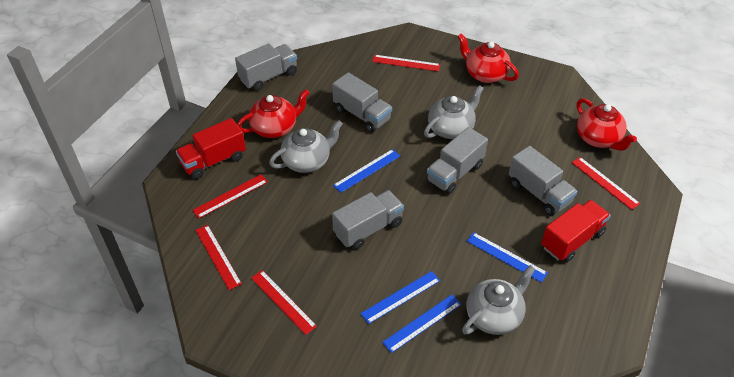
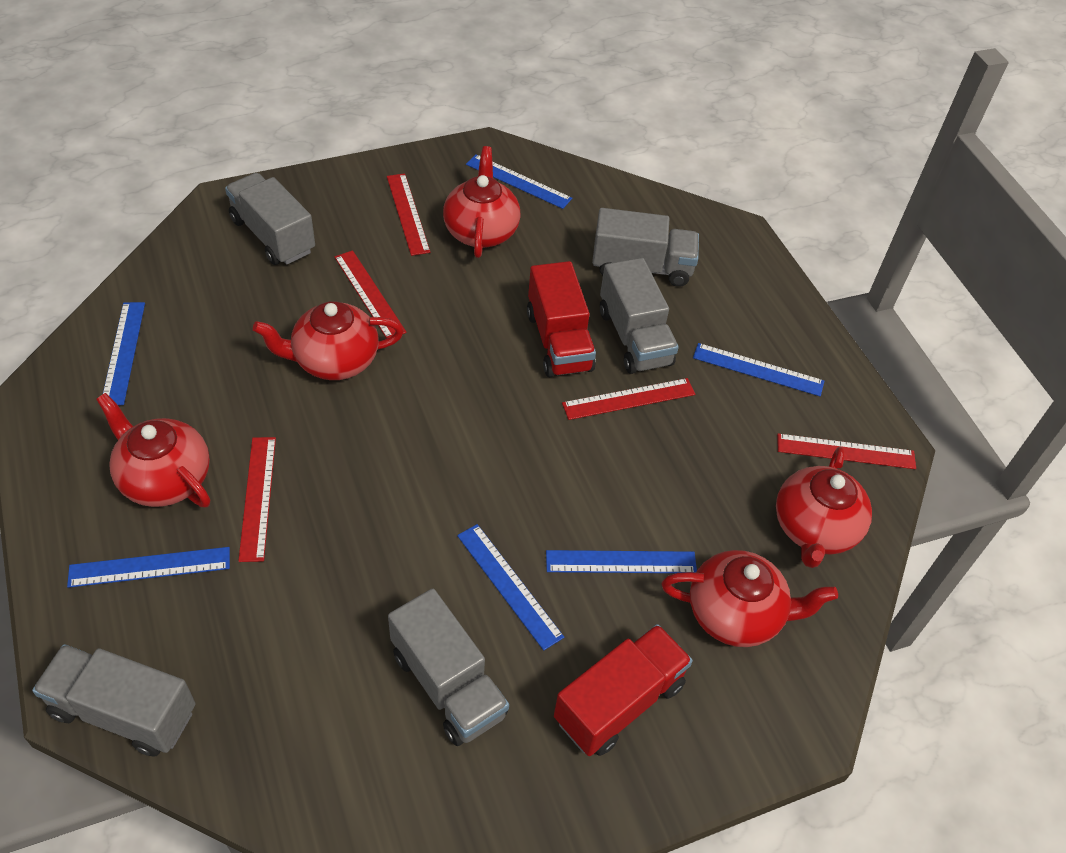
blue ruler: [333,149,400,193] [360,271,440,324] [382,295,462,353] [467,232,548,283] = 4 -> [67,547,230,588] [103,302,145,405] [457,524,564,650] [466,154,572,209] [546,550,697,573] [693,343,824,396] = 6
grey teapot: [269,120,343,173] [424,85,484,139] [462,265,535,335] = 3 -> none = 0
red teapot: [237,89,310,138] [457,33,519,83] [577,98,637,151] = 3 -> [96,393,210,507] [253,301,404,380] [443,146,521,258] [662,550,838,647] [776,447,872,568] = 5

